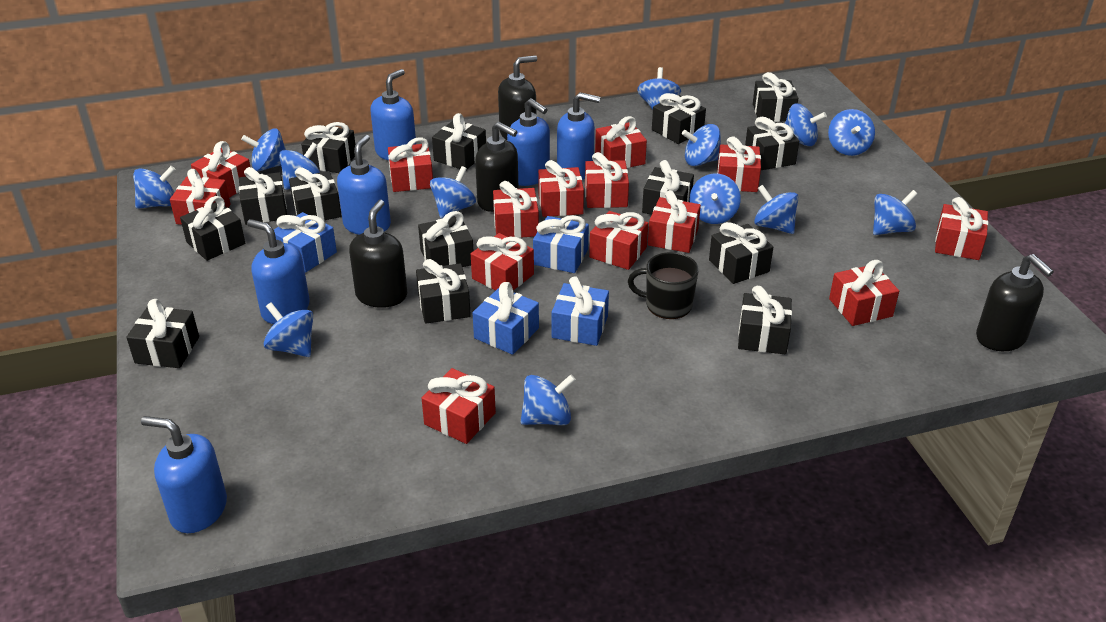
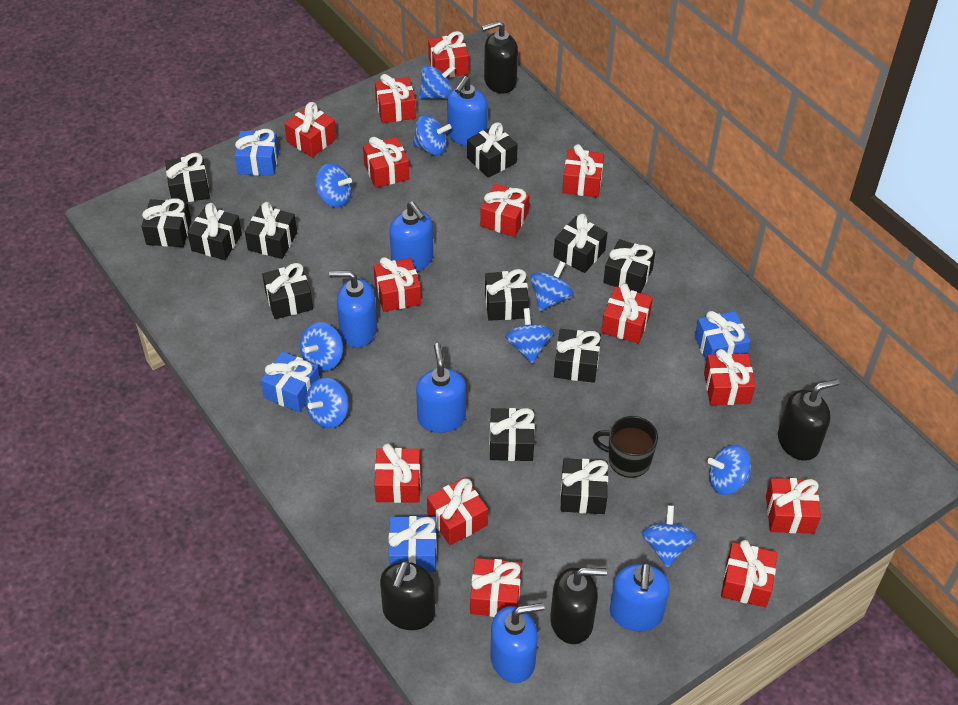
black gift: [126,299,199,368] [180,196,245,261] [239,167,287,225] [289,167,342,220] [301,122,355,173] [416,259,471,324] [418,211,473,267] [432,113,486,169] [642,160,694,215] [652,93,706,144] [709,222,773,284] [738,286,792,354] [745,117,799,170] [753,72,798,122] = 14 -> [141,198,191,247] [165,153,210,202] [187,203,242,260] [245,202,297,259] [262,263,313,319] [467,122,518,178] [485,269,529,321] [489,408,535,461] [553,214,607,273] [554,329,601,383] [560,458,608,514] [603,239,656,293] = 12
blue spinning top: [133,166,176,209] [241,129,286,171] [264,302,313,357] [279,143,320,190] [430,166,476,219] [521,374,576,425] [637,67,681,110] [682,124,721,166] [690,174,741,224] [754,185,799,234] [785,103,827,146] [828,109,875,156] [873,190,918,235] = 13 -> [300,322,343,371] [306,378,349,428] [316,163,352,208] [412,115,452,156] [419,65,456,99] [505,308,553,364] [530,261,573,311] [642,505,697,568] [707,445,751,495] = 9

